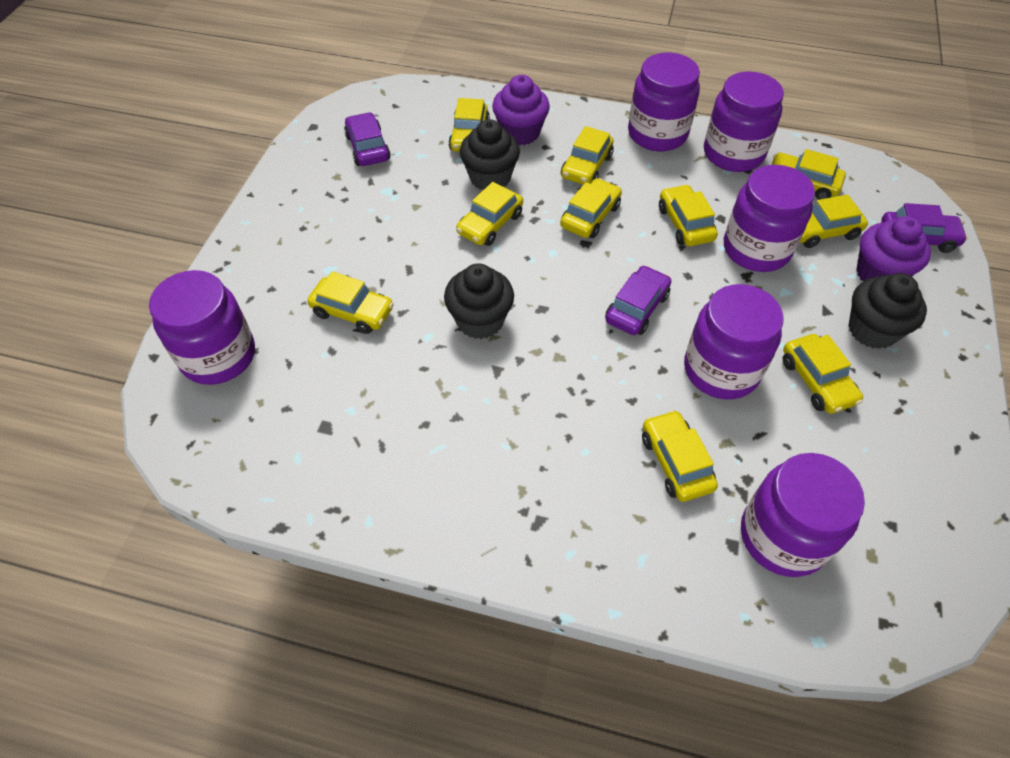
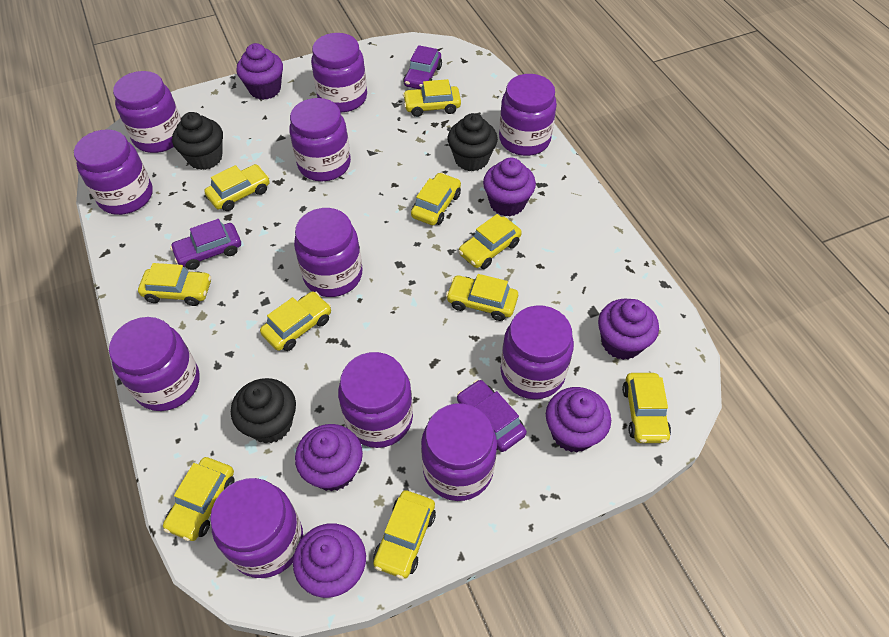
purple cupcake: [492,75,550,145] [856,216,931,281] = 2 -> [236,43,283,100] [293,523,366,598] [295,424,363,491] [483,158,536,217] [546,387,611,452] [598,299,659,360] = 6
purple jar: [149,270,255,385] [628,53,700,151] [684,284,784,400] [704,72,784,172] [724,165,815,272] [741,453,865,577] = 6 -> [74,129,153,215] [109,317,200,411] [113,71,181,153] [210,478,303,578] [289,98,351,181] [294,208,362,297] [311,33,367,112] [338,352,413,448] [421,404,497,501] [499,74,557,156] [501,305,574,399] = 11

